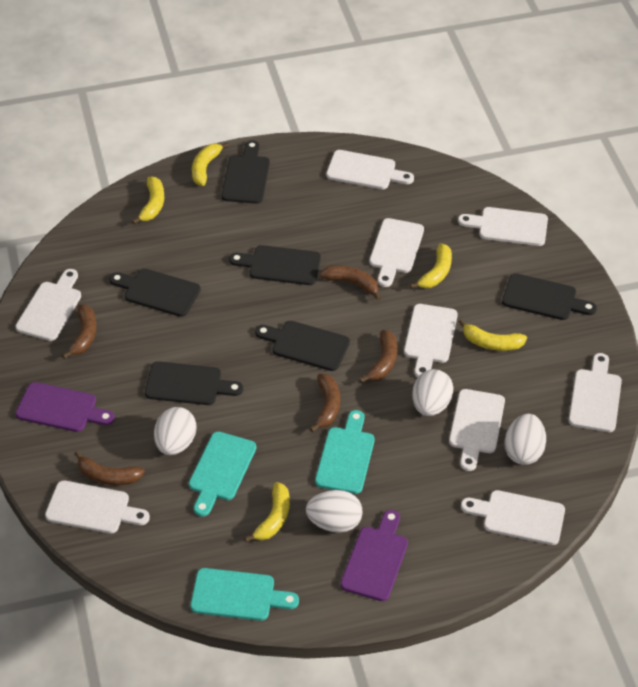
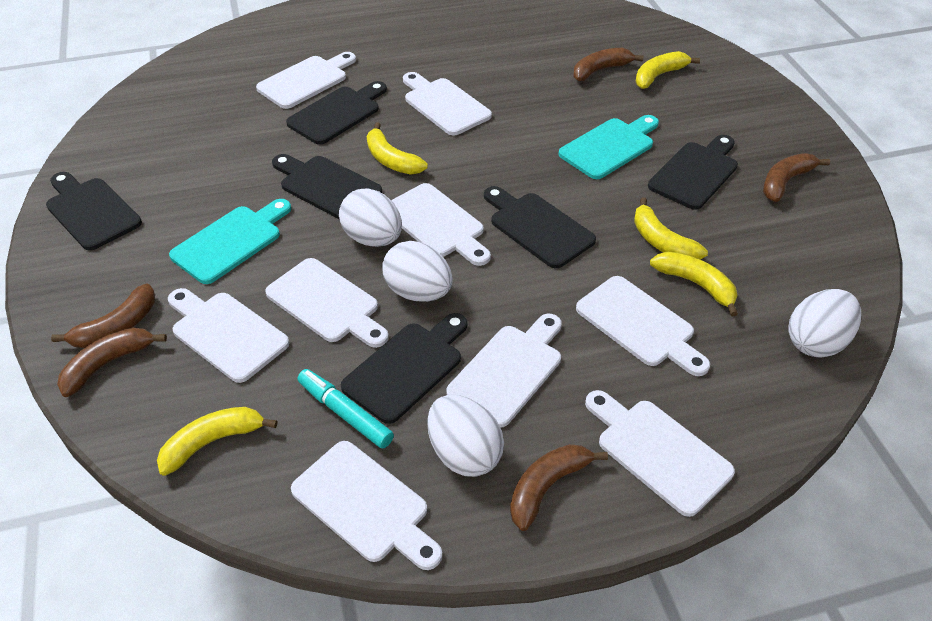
purple cutting board: [16,382,115,432] [341,510,408,601] = 2 -> none = 0
turquoise cutting board: [189,432,256,517] [190,568,299,621] [315,410,374,494] = 3 -> [169,199,291,284] [558,115,659,179] = 2
turquoise marker: none = 0 -> [297,369,394,448] = 1

